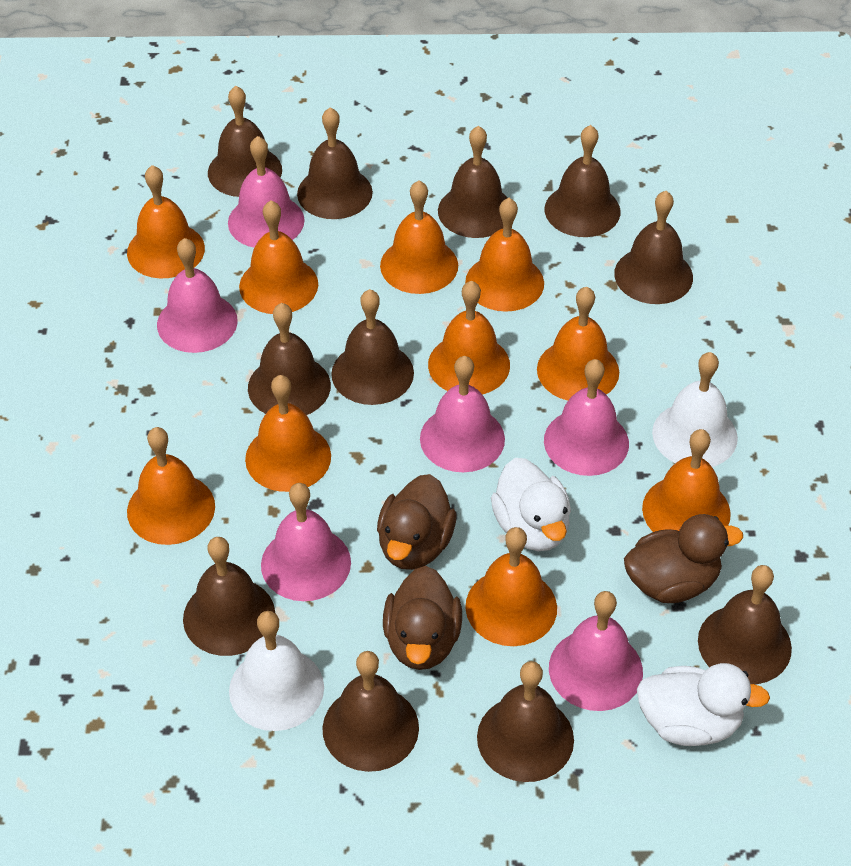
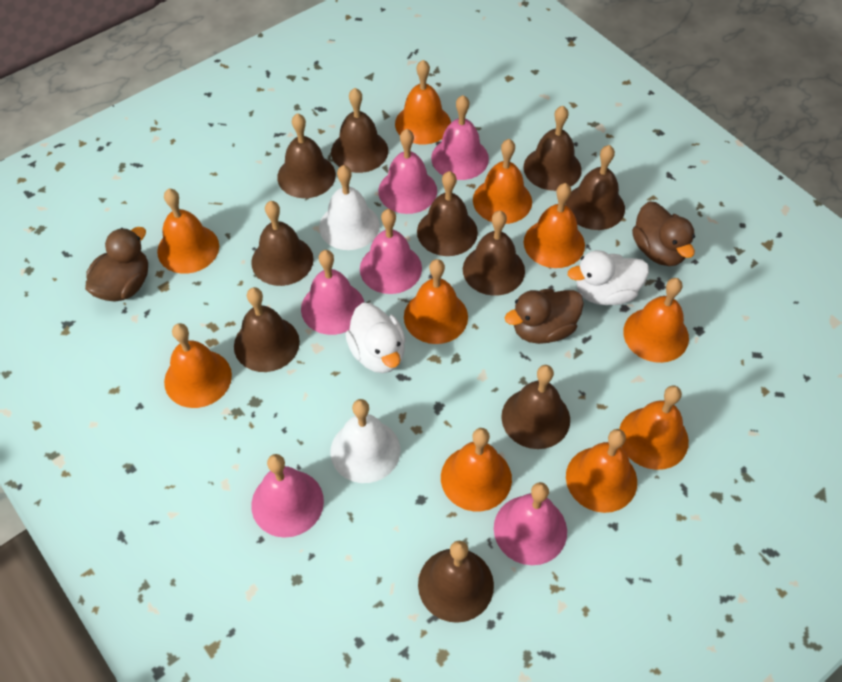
brown bell: [183,537,275,656] [208,86,282,197] [248,303,331,415] [297,107,373,219] [323,651,419,772] [331,289,414,405] [438,126,508,238] [477,661,574,782] [545,125,620,237] [614,191,693,304] [698,565,792,684] = 11 -> [234,287,300,372] [251,201,314,286] [277,113,336,198] [331,88,388,173] [417,171,478,256] [418,541,494,623] [463,211,525,296] [501,365,570,449] [523,106,582,191] [565,145,625,230] = 10

